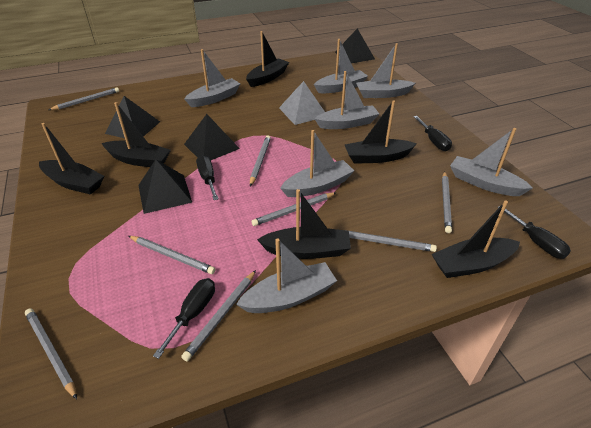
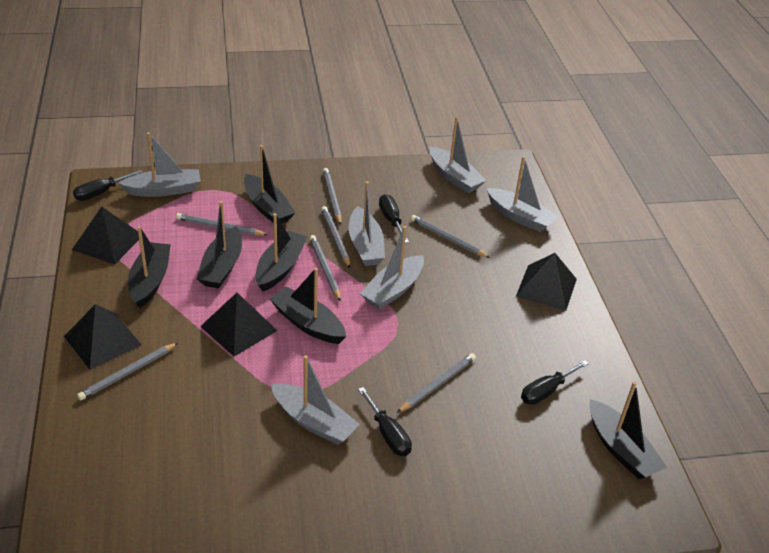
grey boat: [184,49,240,107] [236,238,337,313] [280,130,354,197] [314,39,368,93] [314,71,379,129] [356,43,415,98] [450,128,533,196] = 7 -> [118,132,201,197] [271,355,360,445] [349,181,385,266] [360,226,424,310] [430,117,487,193] [486,156,559,232] = 6
grey pencil: [25,308,77,399] [49,87,119,110] [129,236,215,274] [181,270,256,362] [250,135,271,186] [251,192,337,226] [346,230,437,252] [442,171,452,233] = 8 -> [77,343,178,400] [176,213,268,236] [309,235,341,302] [321,206,350,268] [323,168,342,225] [397,353,476,413] [411,215,490,258] = 7
grey pyramid: [279,81,325,125] = 1 -> none = 0

